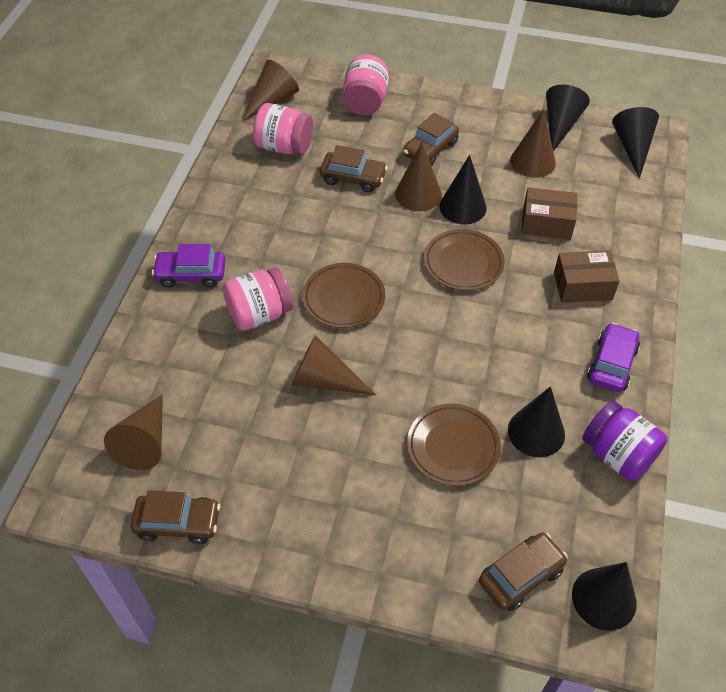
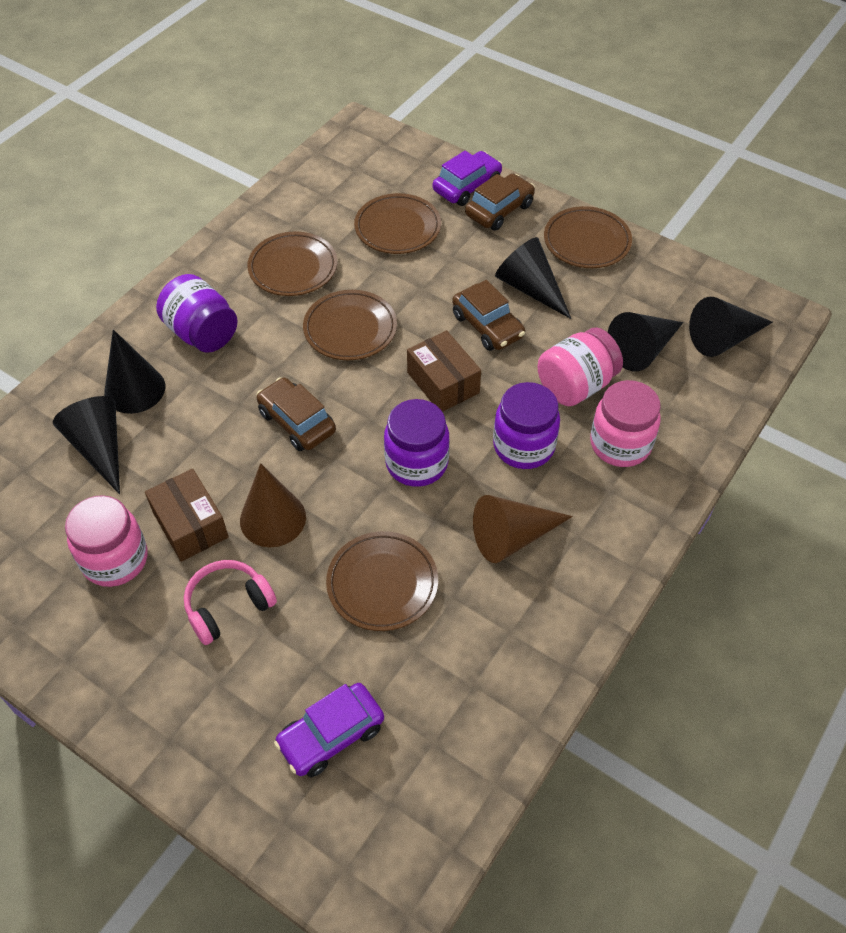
brown car: [130,490,220,544] [320,145,388,192] [403,113,459,166] [479,532,568,611] = 4 -> [257,377,336,451] [452,280,525,351] [465,173,535,231] = 3
brown cone: [104,394,163,470] [241,60,299,122] [291,335,376,395] [395,142,442,211] [510,109,556,178] = 5 -> [240,463,306,547] [473,495,573,563] = 2
brown plate: [302,263,385,328] [407,404,501,486] [424,229,505,291] = 3 -> [247,231,337,296] [303,290,397,360] [326,531,438,631] [354,193,441,254] [544,206,632,268] = 5
pink headphones: none = 0 -> [184,560,277,645] = 1
purple jar: [582,401,667,481] = 1 -> [156,274,238,353] [384,399,450,487] [493,382,560,469] = 3

